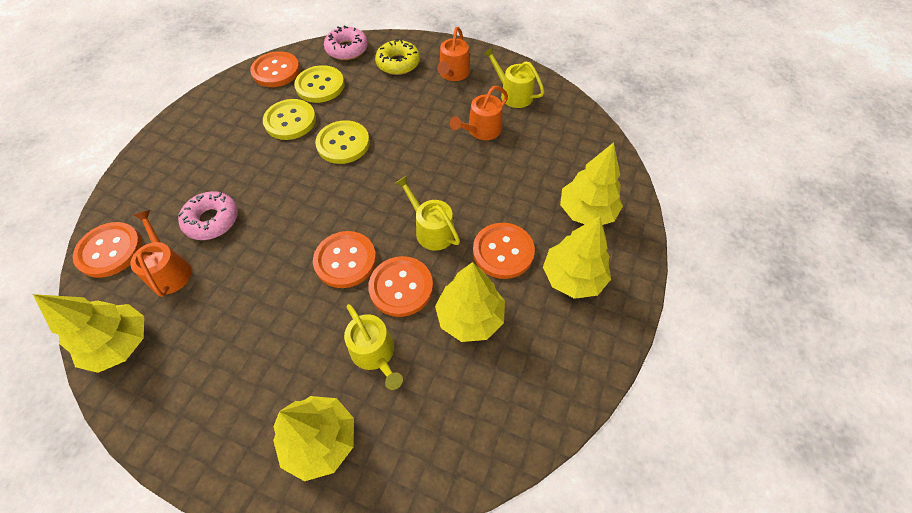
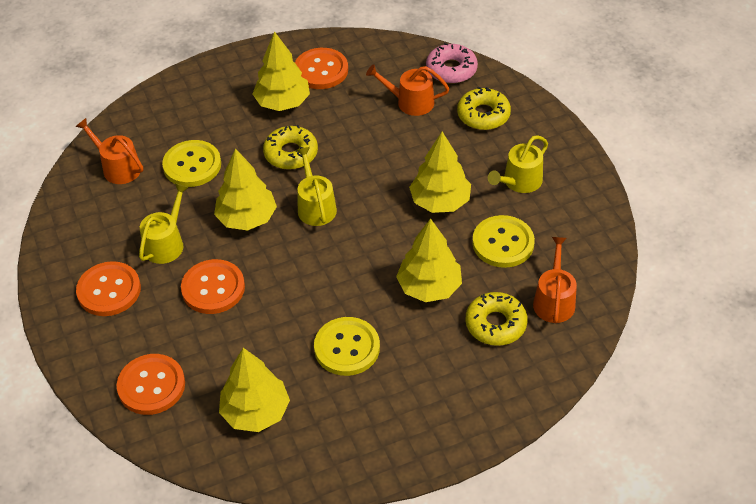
orange button: [73,222,142,278] [250,51,300,87] [313,231,377,288] [368,256,433,317] [473,223,535,279] = 5 -> [76,261,141,316] [116,354,185,415] [181,259,245,314] [295,48,348,89] = 4
pink donut: [178,191,238,240] [324,26,368,60] = 2 -> [426,43,478,84] = 1
yellow donut: [375,39,420,75] = 1 -> [263,125,318,170] [457,87,511,130] [465,292,528,346] = 3

